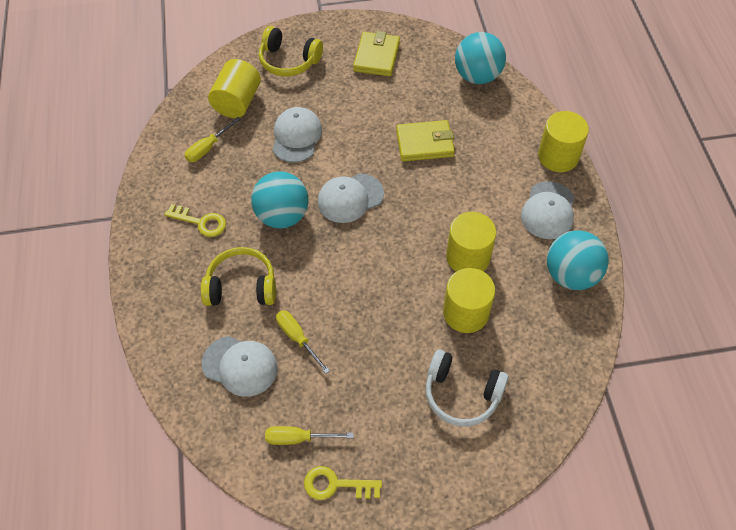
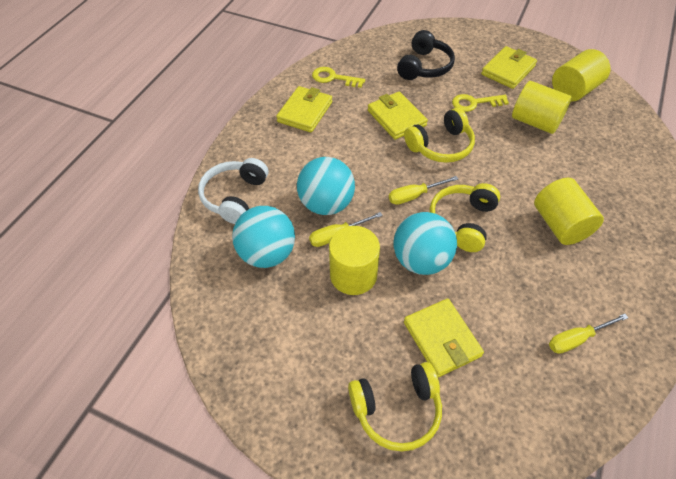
black headphones: none = 0 -> [397,30,455,80] = 1
white cap: [202,336,278,397] [272,107,322,163] [318,173,384,223] [521,181,574,239] = 4 -> none = 0
yellow headphones: [201,247,276,306] [259,26,323,77] = 2 -> [348,362,442,452] [404,108,475,163] [429,183,500,252] = 3
yellow wallet: [353,31,400,76] [396,120,455,162] = 2 -> [276,86,332,132] [368,92,428,140] [404,299,484,377] [481,46,537,89] = 4

